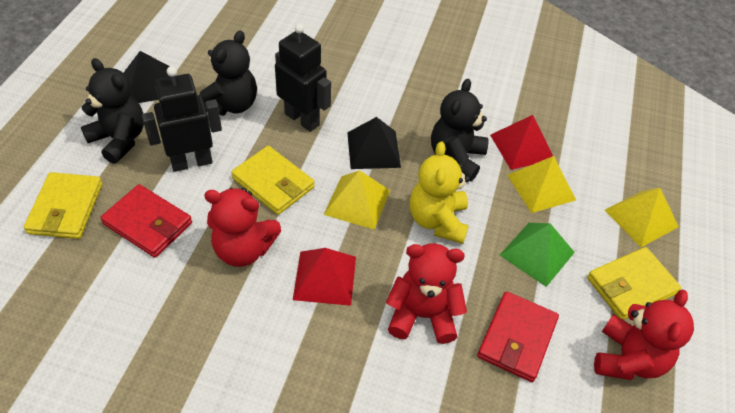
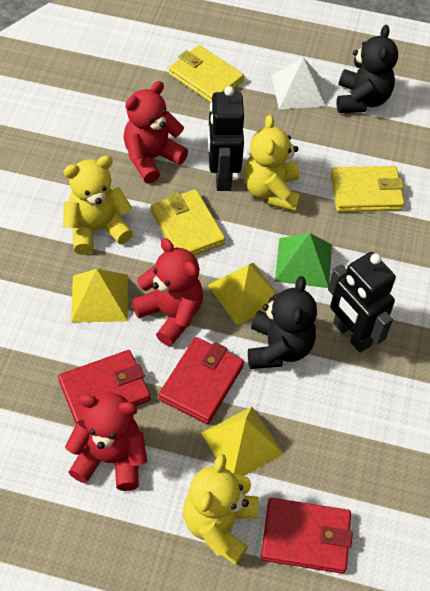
black pyramid: [123,51,171,103] [347,117,401,169] = 2 -> none = 0
black teddy bear: [81,58,144,164] [199,30,257,116] [431,79,489,181] = 3 -> [248,276,317,369] [337,25,398,113] = 2
red pyramid: [293,248,356,306] [490,115,553,170] = 2 -> none = 0
red wallet: [100,184,192,258] [477,291,559,382] = 2 -> [58,350,150,424] [158,337,244,424] [261,498,353,574] = 3
white pyramid: none = 0 -> [271,58,326,109] = 1
yellow teddy bear: [410,141,470,244] = 1 -> [63,156,133,255] [183,454,259,565] [243,114,300,212] = 3

